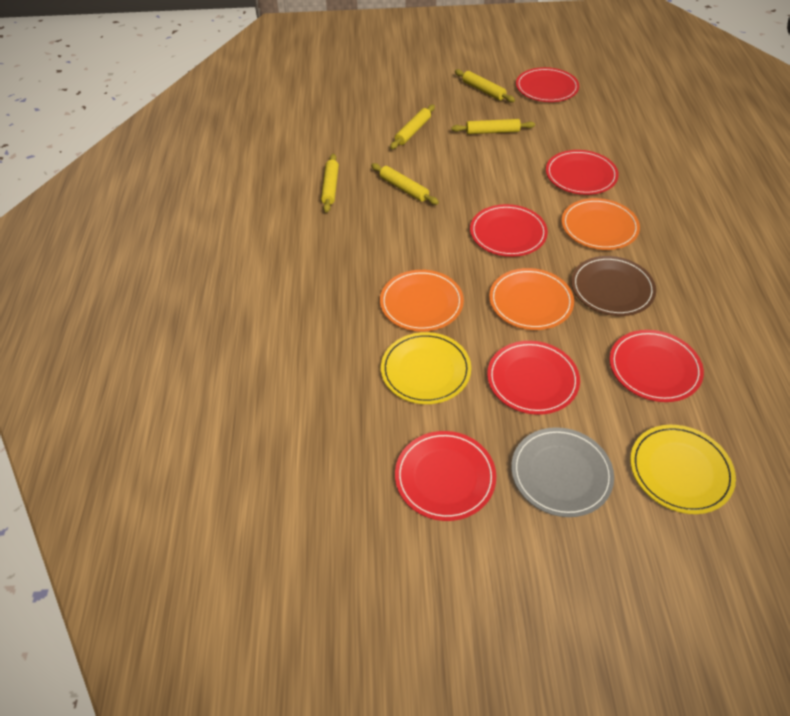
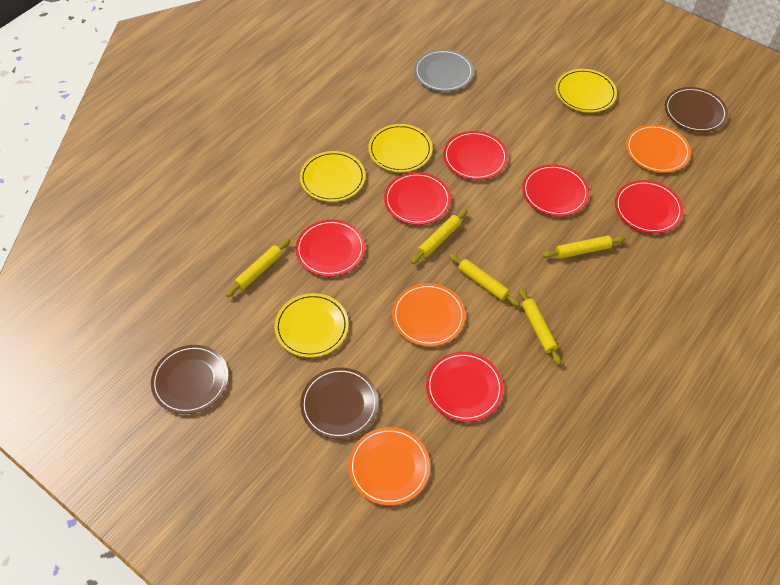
brown plate: [571,256,656,316] = 1 -> [151,345,229,414] [300,368,379,439] [665,87,728,132] = 3
yellow plate: [381,332,471,404] [630,425,736,514] = 2 -> [274,293,349,357] [300,151,365,202] [368,124,432,172] [556,69,617,112] = 4

